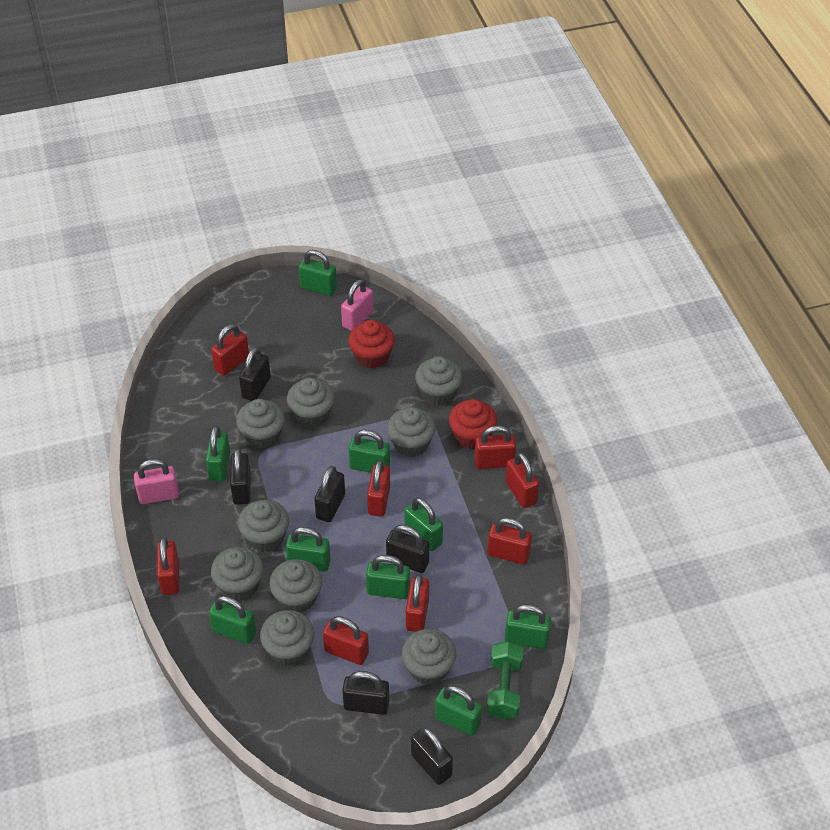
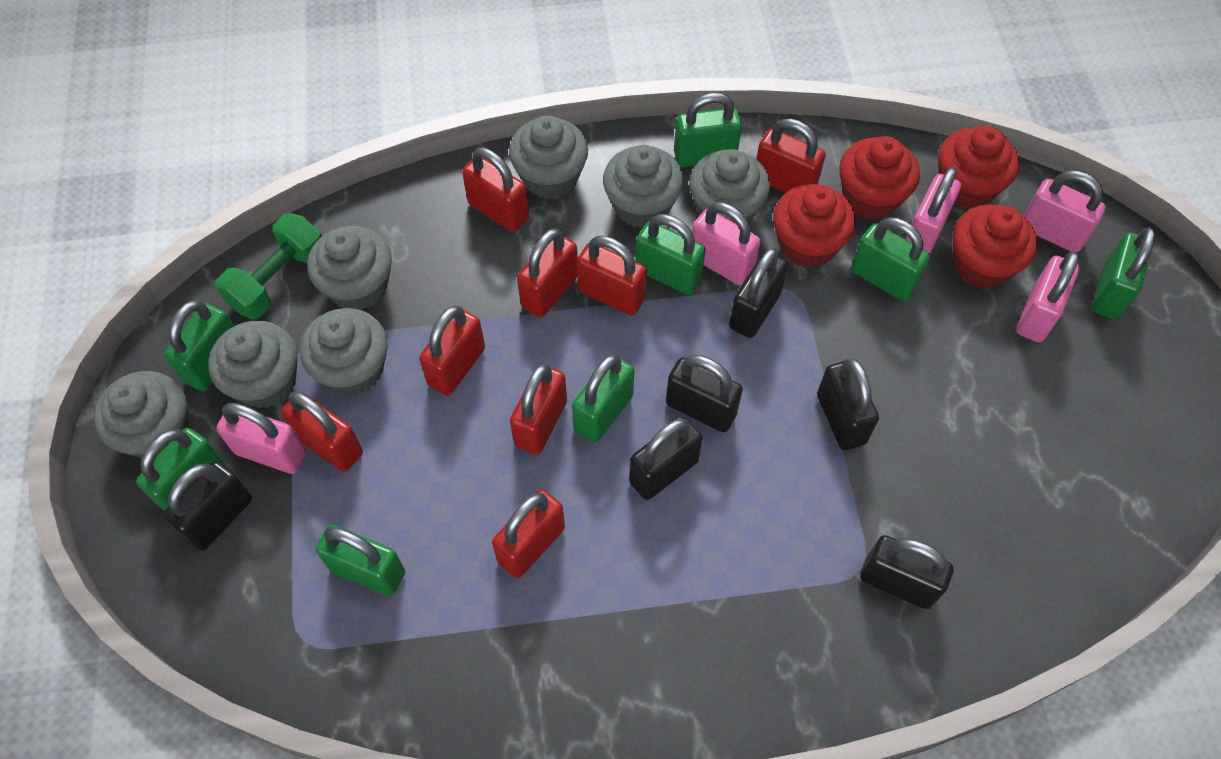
green padlock: [206,426,230,482] [209,596,256,644] [286,527,331,572] [299,250,337,296] [349,430,390,473] [366,555,410,599] [404,497,443,551] [435,685,482,736] [505,604,551,649] = 9 -> [136,428,225,511] [164,300,234,391] [316,525,405,596] [572,354,634,443] [635,214,706,295] [674,93,742,167] [851,217,930,301] [1092,227,1156,319] = 8
grey cupcake: [211,547,263,601] [236,399,285,449] [238,500,289,552] [260,610,314,666] [269,559,322,613] [287,378,335,427] [387,407,435,457] [402,629,456,685] [415,356,462,406] = 9 -> [94,371,189,458] [208,321,298,408] [300,308,388,395] [307,226,392,310] [509,116,588,199] [603,145,683,228] [689,149,770,223] = 7
pink padlock: [134,459,179,504] [341,279,373,331] = 2 -> [217,403,306,474] [692,202,761,285] [905,167,961,254] [1016,251,1080,343] [1024,171,1106,253] = 5
red cupcake: [349,320,395,369] [449,399,497,449] = 2 -> [773,184,855,268] [839,136,920,220] [938,126,1019,209] [953,204,1037,289] = 4

